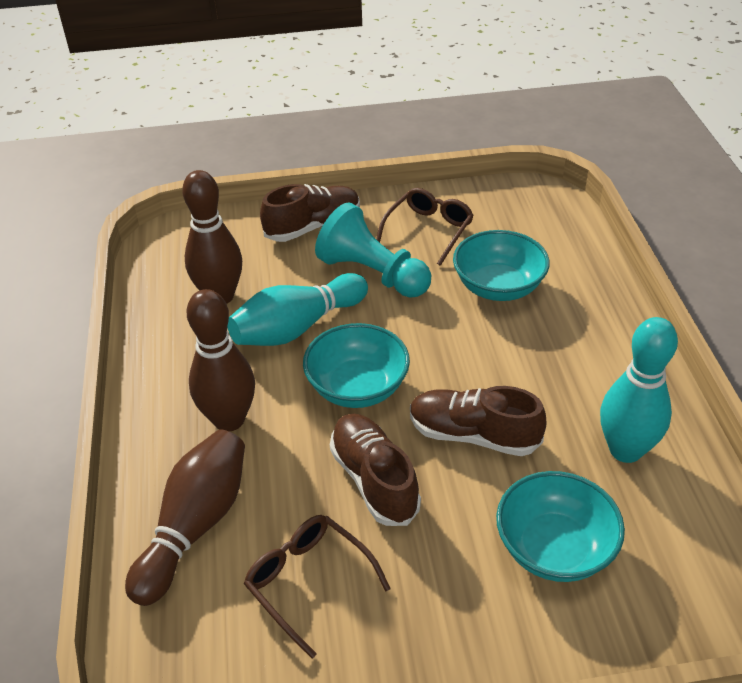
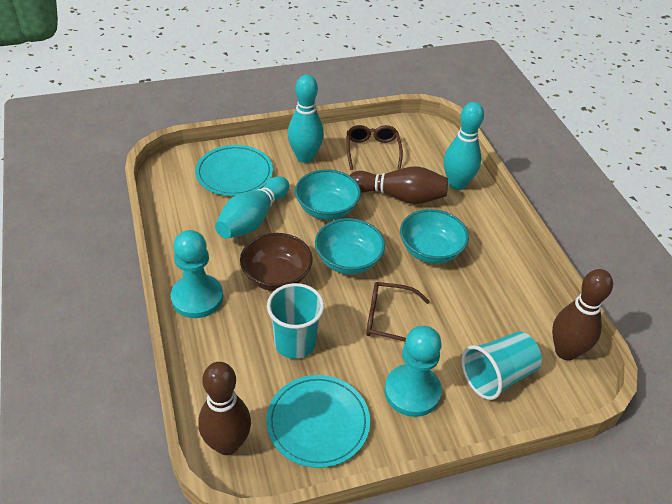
brown bowl: none = 0 -> [240,233,313,291] = 1
brown shoe: [260,184,360,242] [330,414,421,526] [410,386,547,456] = 3 -> none = 0
turquoise bowling pin: [227,273,368,346] [600,317,678,463] = 2 -> [215,176,289,239] [288,75,324,163] [444,102,484,190] = 3
turquoise cup: none = 0 -> [267,283,324,359] [462,331,542,400] = 2
turquoise pawn: [315,202,431,298] = 1 -> [171,230,223,318] [384,326,442,417] = 2
turquoise plate: none = 0 -> [195,145,273,196] [266,375,370,468] = 2

